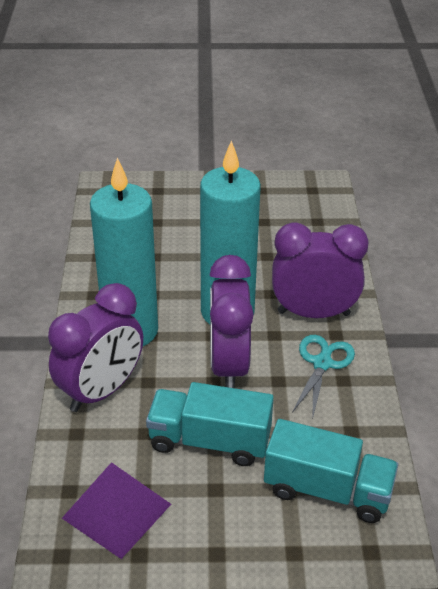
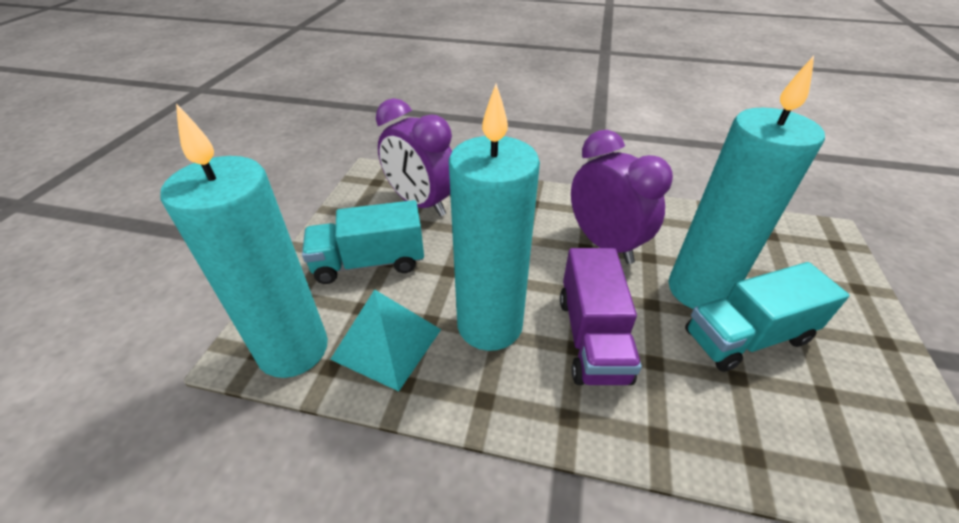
purple clock: [48,283,143,412] [209,255,254,388] [272,222,369,318] = 3 -> [376,98,452,216] [571,130,673,264] = 2
purple pyramid: [62,462,171,559] = 1 -> none = 0
purple truck: none = 0 -> [560,248,642,385] = 1
turquoise candle: [90,157,158,346] [200,140,261,324] = 2 -> [160,103,328,378] [449,84,540,351] [668,56,825,309] = 3
turquoise pyramid: none = 0 -> [330,289,441,391] = 1
turquoise scissors: [292,335,355,420] = 1 -> none = 0

